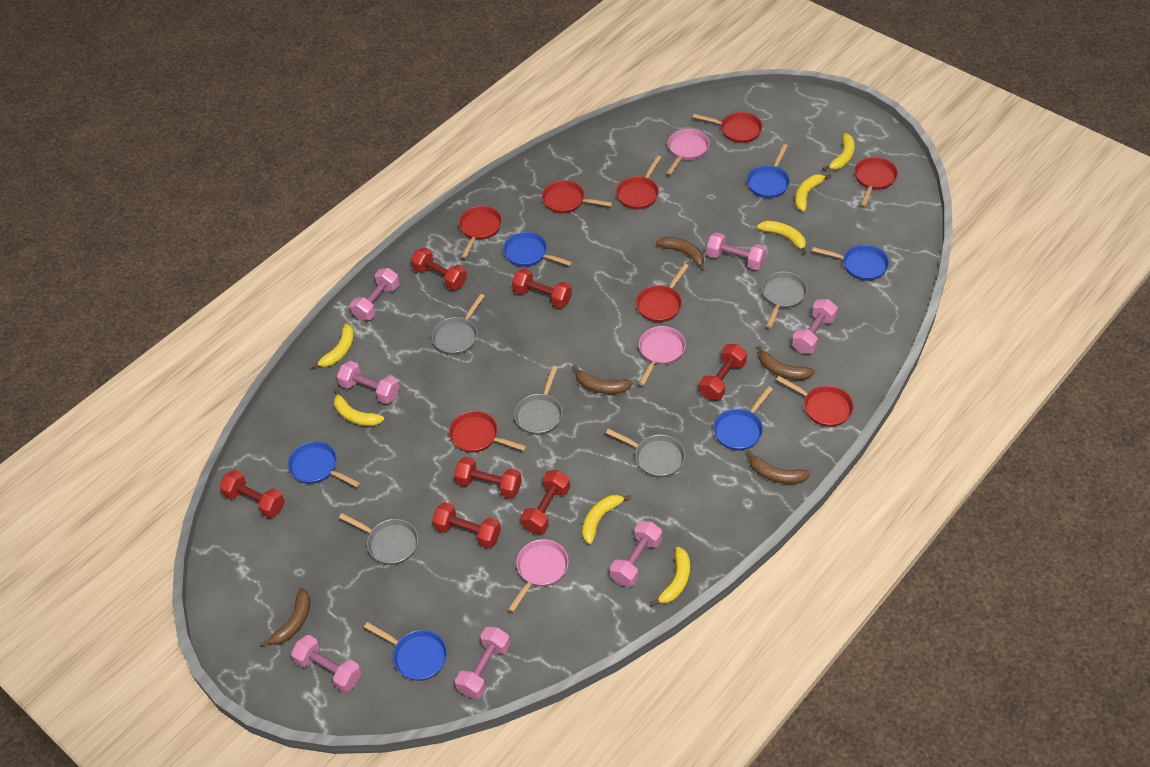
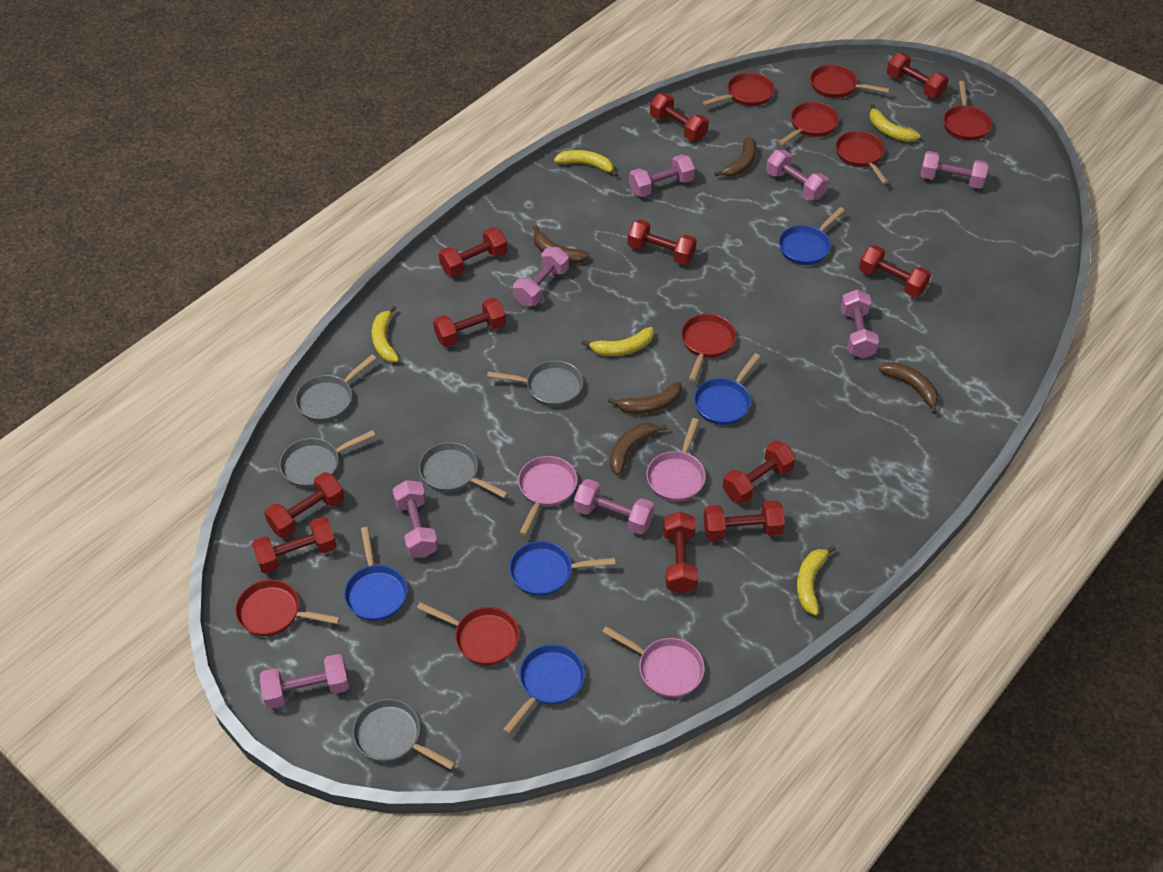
blue pan: [288,441,360,487] [364,622,447,681] [503,232,572,267] [714,386,773,450] [747,144,790,198] [812,245,889,281] = 6 -> [344,527,407,621] [503,644,585,734] [509,541,615,596] [694,353,761,425] [779,207,845,265] = 5
pink dumbbell: [291,635,362,693] [337,361,400,404] [350,268,400,321] [455,626,510,699] [610,521,662,587] [706,232,766,270] [792,299,838,353] = 7 -> [260,654,349,709] [392,480,438,558] [513,247,569,306] [574,479,654,535] [629,154,695,197] [766,150,829,200] [841,290,879,358] [920,151,988,189] = 8
red dumbbell: [219,470,285,518] [411,247,467,291] [432,502,501,549] [454,457,522,498] [512,268,572,308] [521,470,570,534] [699,344,747,400] = 7 -> [252,517,336,574] [264,472,344,538] [433,298,506,347] [439,227,507,277] [627,219,697,265] [650,93,709,141] [664,512,698,594] [703,500,785,541] [723,441,796,504] [859,245,931,297] [887,53,949,98] = 11
yellow banana: [311,323,354,368] [334,389,384,426] [582,494,631,544] [650,547,690,606] [757,220,806,255] [795,174,831,211] [823,133,855,171] = 7 -> [372,305,399,362] [554,150,618,177] [581,327,654,356] [797,545,836,615] [869,104,920,142] = 5

